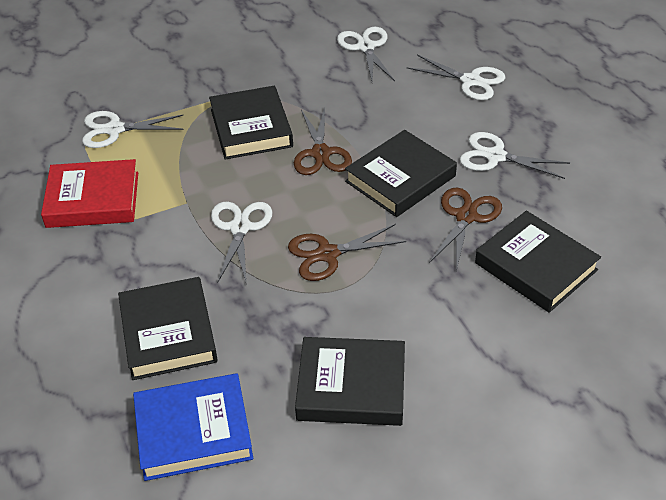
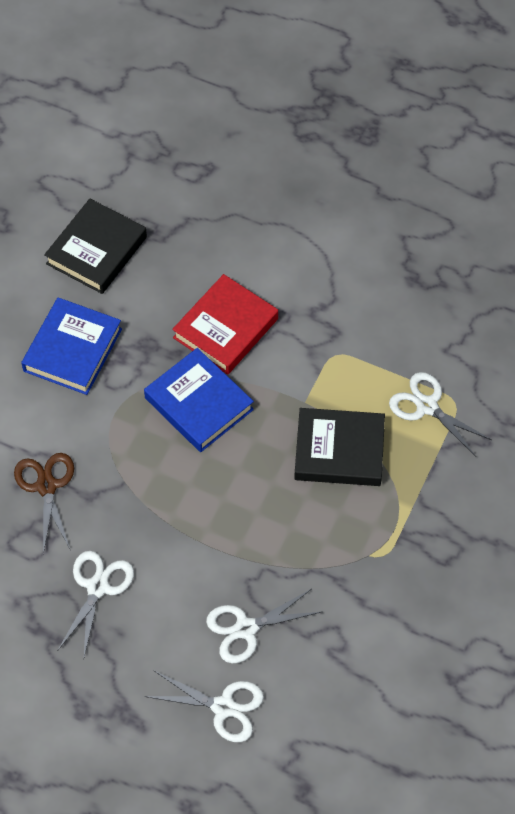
black book: [118,277,218,380] [209,86,293,160] [295,337,405,426] [345,130,457,217] [475,211,601,313] = 5 -> [44,199,147,294] [294,408,385,486] = 2
blue book: [133,373,253,481] = 1 -> [21,297,122,395] [144,348,254,452] = 2
brown scissors: [288,224,406,281] [294,108,352,175] [429,188,502,271] = 3 -> [14,453,74,554] = 1
white scissors: [82,111,184,148] [211,202,273,282] [337,27,395,81] [407,55,505,100] [460,132,570,179] = 5 -> [57,551,134,657] [144,670,264,742] [206,589,321,663] [389,372,492,457] = 4

